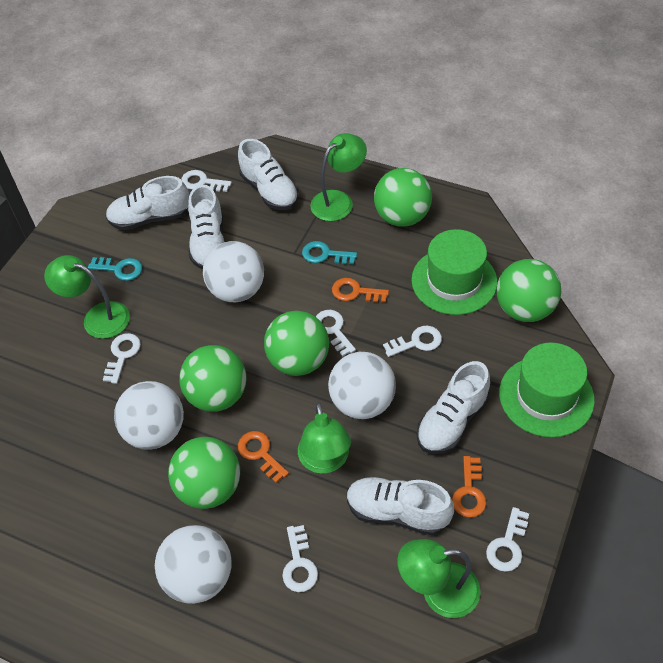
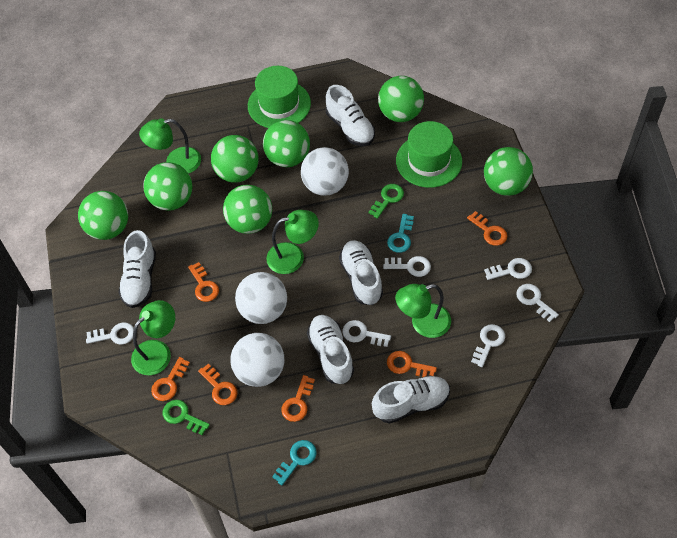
green ball: [168,437,240,509] [179,345,247,412] [264,311,329,376] [374,168,432,227] [497,259,561,322] = 5 -> [78,191,128,240] [143,162,192,211] [211,135,259,183] [223,185,272,234] [263,120,310,167] [378,76,424,122] [484,147,533,196] = 7
green key: none = 0 -> [163,400,210,435] [368,184,404,219] = 2
orange key: [238,431,289,483] [332,278,389,303] [452,456,486,518] = 3 -> [151,357,190,401] [188,262,219,302] [198,364,238,405] [281,375,315,422] [387,351,437,377] [467,211,507,246] = 6
white ball: [114,381,184,450] [155,525,231,604] [203,241,264,302] [328,352,396,419] = 4 -> [230,333,285,387] [235,272,287,324] [301,147,349,196] = 3

